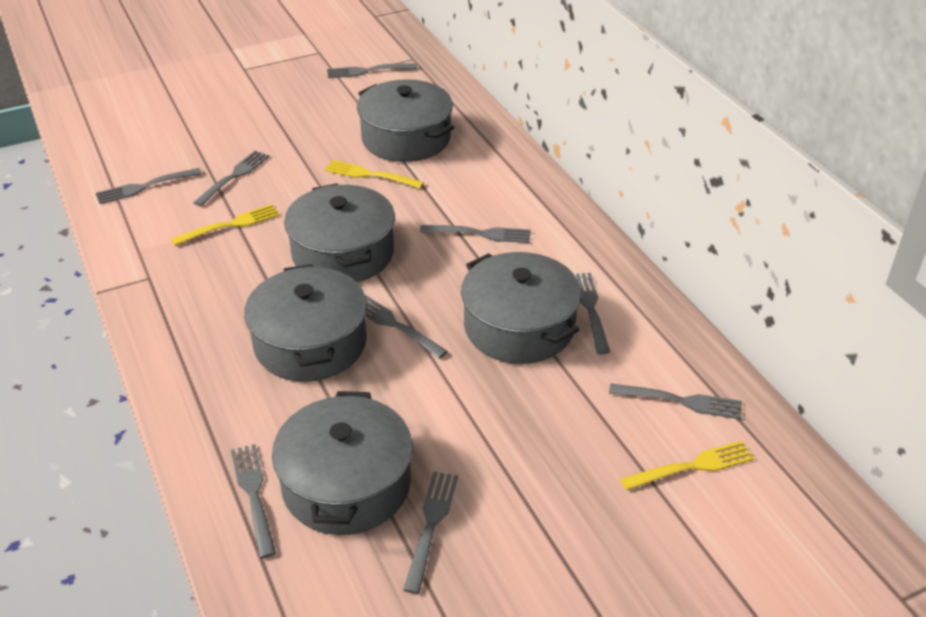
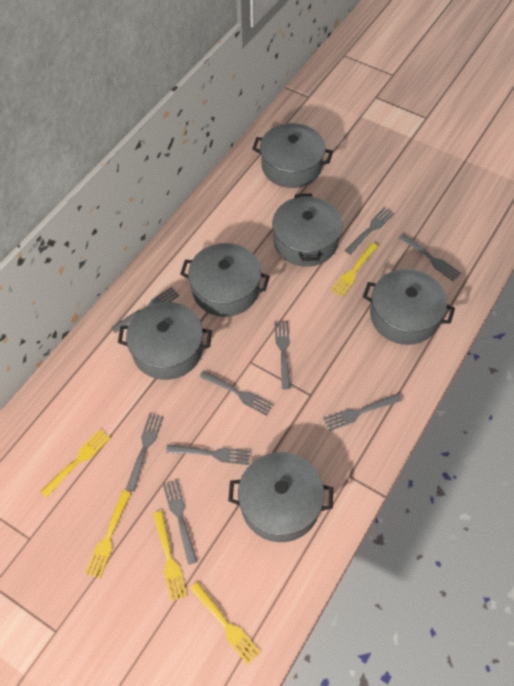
grey pot: [244,264,367,382] [272,391,413,535] [284,183,395,282] [357,79,454,162] [461,252,581,364] = 5 -> [118,302,212,380] [180,243,270,317] [228,452,333,542] [252,123,333,188] [272,193,342,267] [363,269,455,345] = 6
yellow fork: [171,204,280,246] [324,160,424,189] [620,441,754,490] = 3 -> [41,430,110,498] [85,491,131,578] [153,511,187,601] [190,582,261,665] [331,243,378,297] = 5

